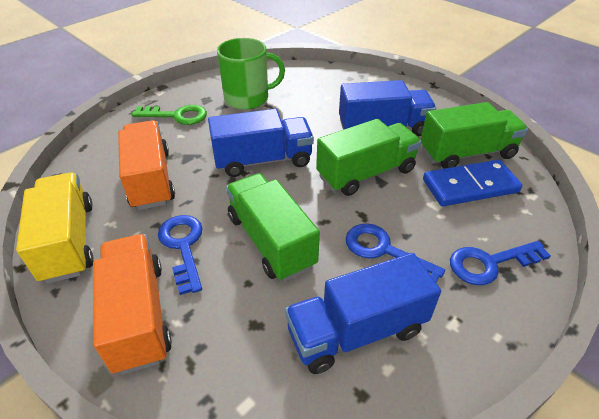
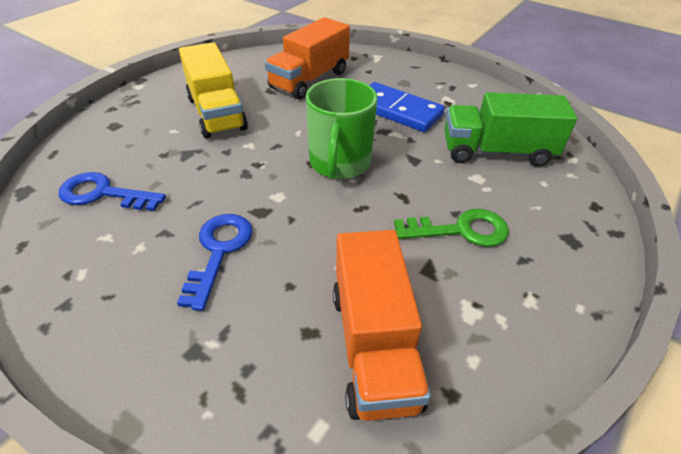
blue key: [158,215,203,295] [346,223,445,282] [450,241,551,285] = 3 -> [58,172,166,211] [177,214,253,311] = 2
blue truck: [208,109,314,177] [285,253,441,374] [339,80,436,136] = 3 -> none = 0
green truck: [226,173,320,281] [316,119,421,196] [420,102,528,169] = 3 -> [444,92,577,167] = 1

